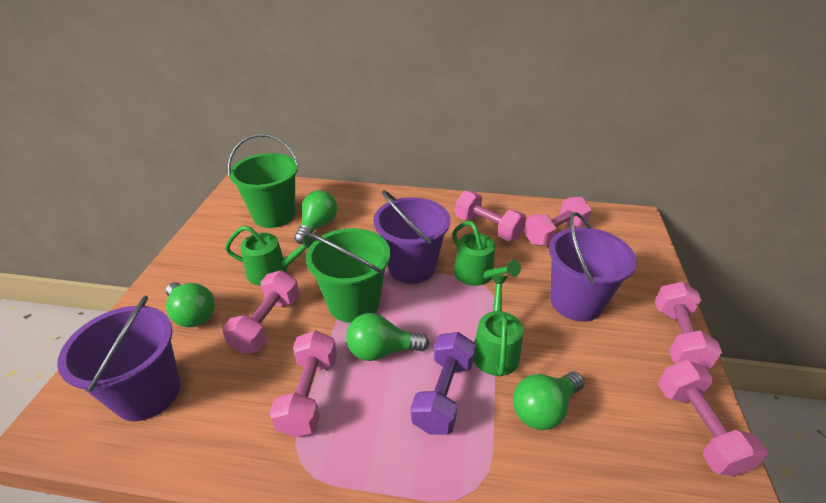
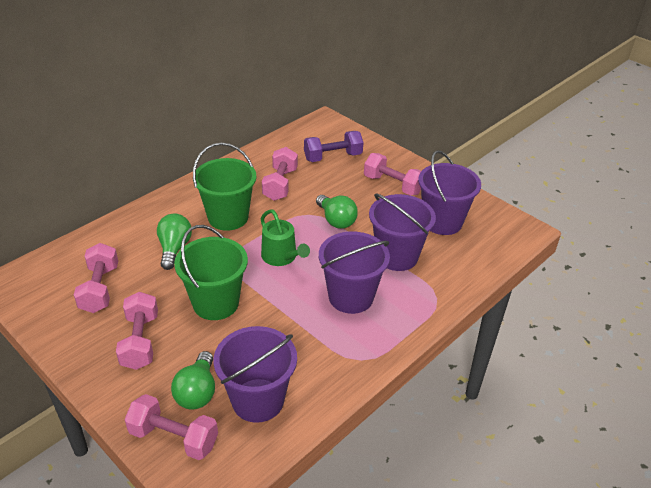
green light bulb: [166,282,215,327] [294,190,337,244] [346,313,429,361] [513,371,584,430] = 4 -> [157,214,192,270] [171,351,215,409] [316,195,358,229] = 3
green watering can: [225,226,315,286] [452,221,521,286] [474,275,523,376] = 3 -> [261,209,310,266] = 1
pink dumbbell: [222,270,300,354] [269,330,337,437] [455,191,526,241] [524,197,592,246] [655,282,722,369] [658,360,767,477] = 6 -> [74,243,118,313] [116,292,158,370] [124,394,218,460] [262,147,298,201] [364,153,421,195] = 5
purple bucket: [57,295,180,421] [373,190,450,284] [549,212,637,322] = 3 -> [213,326,297,423] [319,231,390,314] [369,193,436,271] [418,150,481,235] = 4

